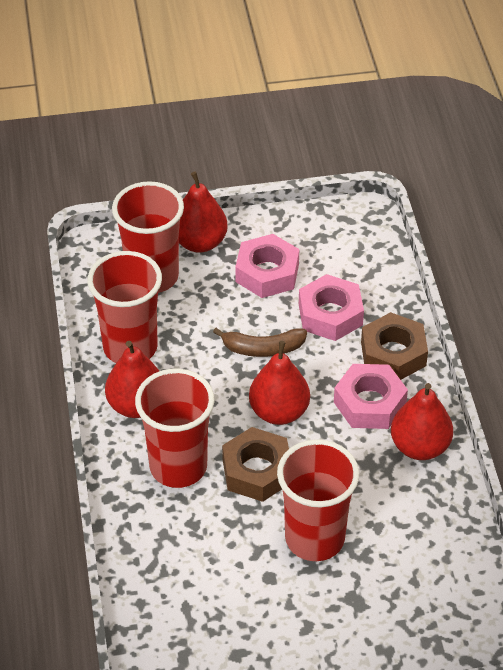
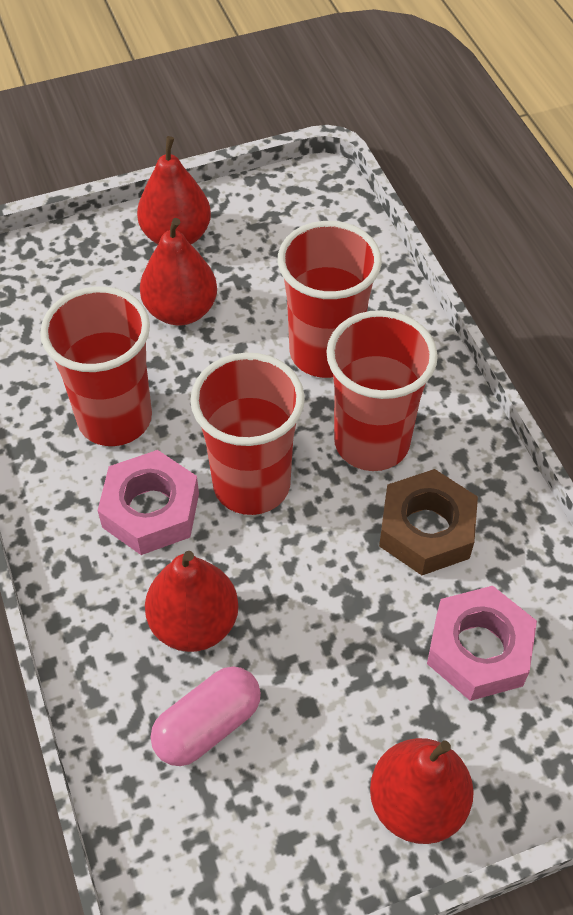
brown banana: [213,328,307,357] = 1 -> none = 0
brown nut: [222,427,289,502] [361,312,428,380] = 2 -> [379,469,478,575] = 1
pink capsule: none = 0 -> [151,666,261,766] = 1
pink nut: [235,234,299,298] [299,274,364,341] [334,364,408,429] = 3 -> [97,450,199,555] [427,586,537,701] = 2

